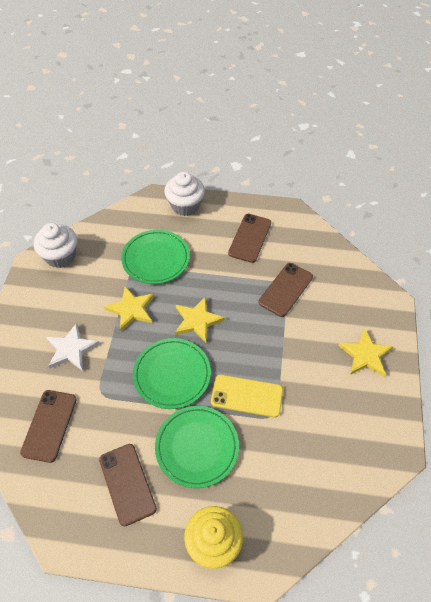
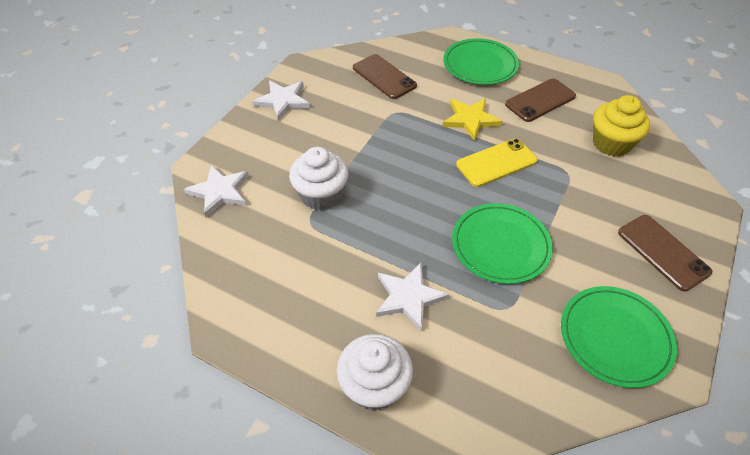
brown phone: [20,390,76,463] [99,444,157,526] [228,214,271,263] [258,263,313,317] = 4 -> [353,54,417,99] [505,78,576,122] [618,215,712,291] = 3
white star: [46,323,99,371] = 1 -> [184,165,249,217] [253,81,310,121] [376,263,449,332] = 3
yellow star: [104,286,154,331] [175,296,225,343] [338,329,393,377] = 3 -> [442,99,502,141] = 1

